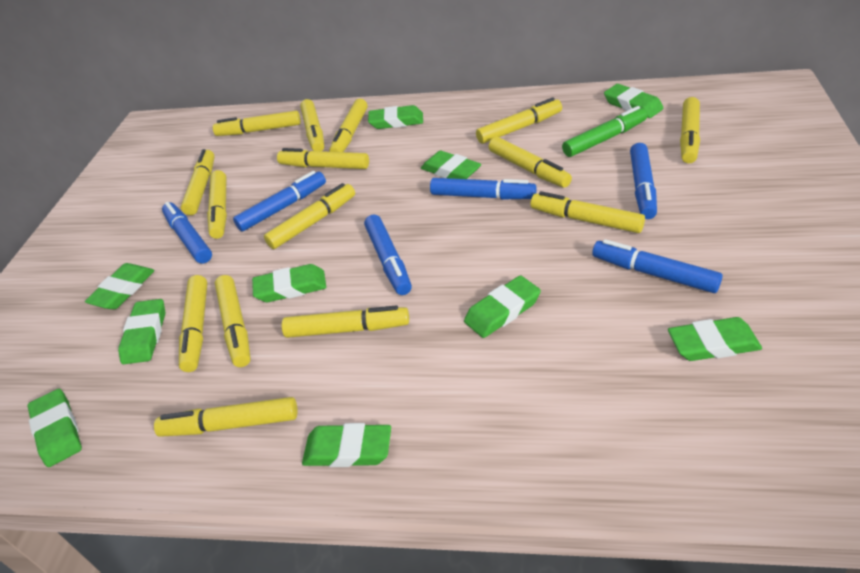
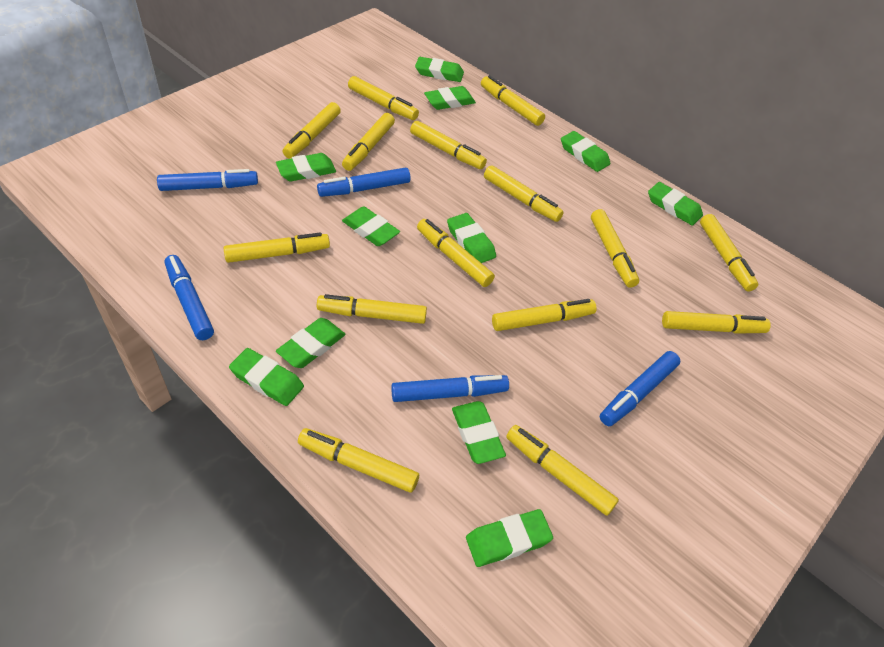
blue marker: [162,202,212,264] [233,171,326,232] [364,215,412,295] [430,178,537,200] [592,239,723,293] [630,143,657,219] = 6 -> [157,169,258,191] [165,255,214,340] [317,168,411,197] [391,375,509,402] [600,351,680,426] = 5
green eraser: [27,389,82,467] [85,263,155,309] [118,299,165,364] [252,264,326,302] [302,423,391,467] [368,105,423,129] [421,151,481,179] [464,275,541,338] [604,84,664,118] [668,317,762,361] = 10 -> [229,348,304,406] [276,153,336,181] [276,318,345,368] [342,206,400,246] [415,57,464,82] [424,86,476,110] [447,213,496,263] [452,401,506,464] [466,509,553,567] [561,131,610,172] [648,182,703,226] = 11
green marker: [562,106,648,157] = 1 -> none = 0

